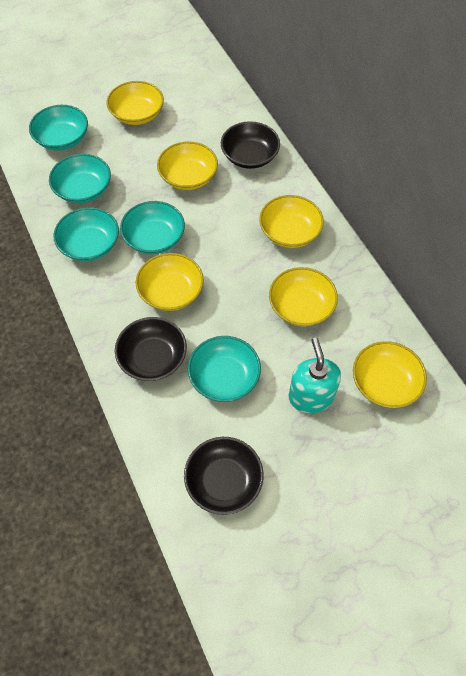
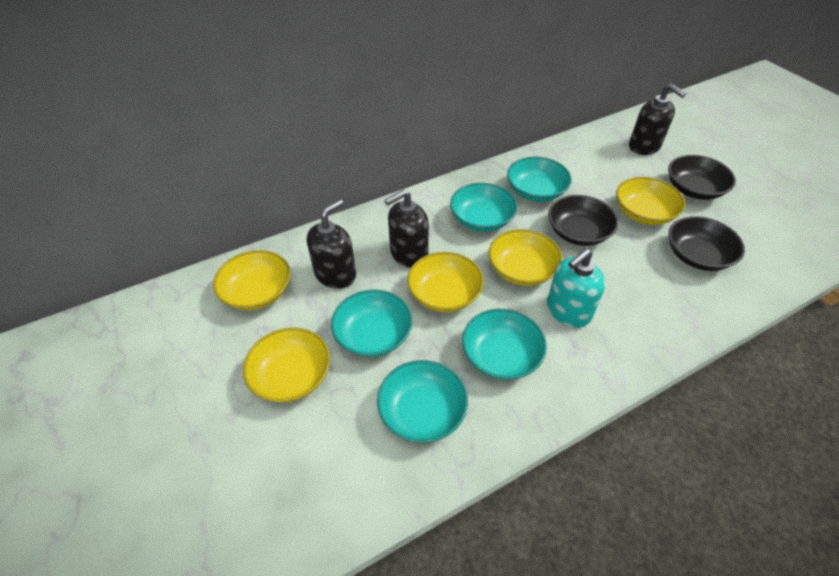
black soap dispenser: none = 0 -> [307,199,356,289] [385,189,429,267] [629,84,686,155] = 3
yellow bowl: [107,81,164,125] [136,253,204,311] [157,142,218,190] [259,195,324,248] [269,267,338,327] [353,341,427,408] = 6 -> [213,250,290,310] [243,327,330,403] [407,252,484,312] [489,229,563,286] [616,177,686,225] = 5

